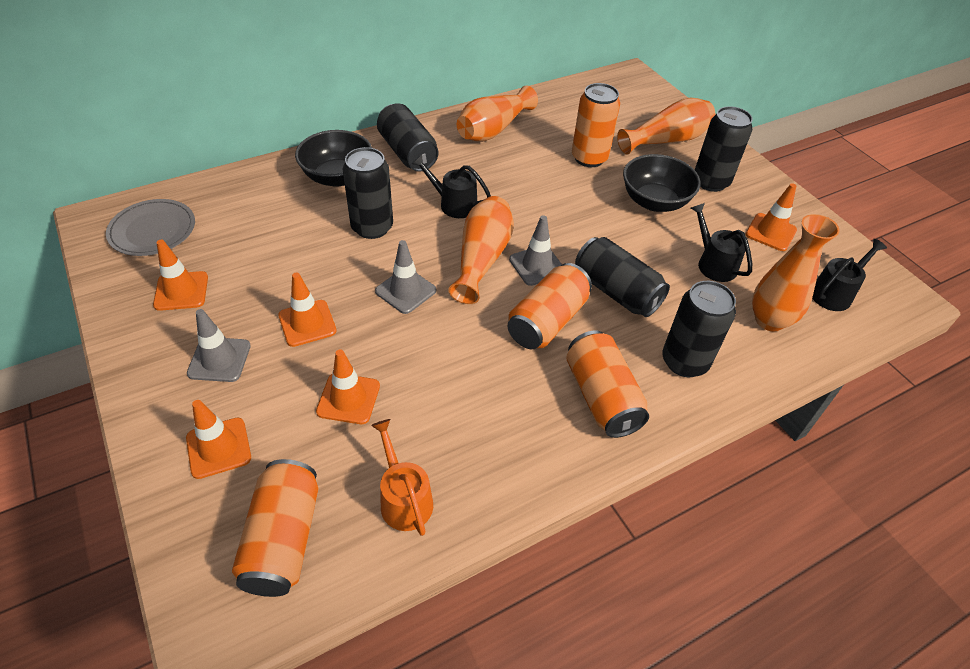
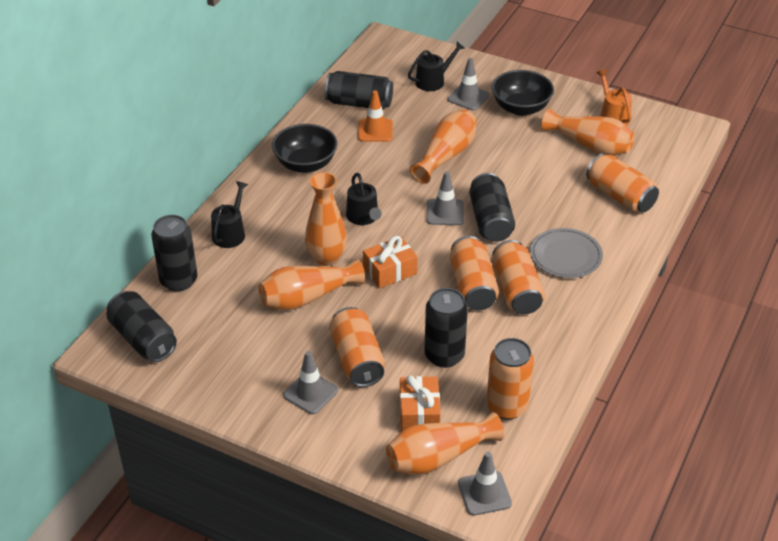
grey traffic cone: [187,309,251,382] [375,240,436,314] [509,215,562,286] = 3 -> [283,351,338,414] [427,171,464,225] [447,58,489,110] [458,452,512,516] = 4
orange can: [232,459,319,597] [508,263,592,349] [566,330,649,438] [572,83,620,167] = 4 -> [329,307,385,387] [450,236,499,311] [486,338,534,419] [492,240,545,315] [586,153,659,213] = 5
orange gift: none = 0 -> [363,236,418,288] [400,375,440,431] = 2
orange traffic cone: [153,240,208,311] [186,400,251,479] [278,273,337,347] [316,350,380,424] [745,183,797,251] = 5 -> [358,90,393,142] = 1
orange vase: [448,196,514,304] [457,86,538,142] [617,97,716,155] [752,214,840,332] = 4 -> [258,259,365,311] [305,172,347,266] [386,412,504,475] [410,109,477,184] [541,109,635,156] = 5

